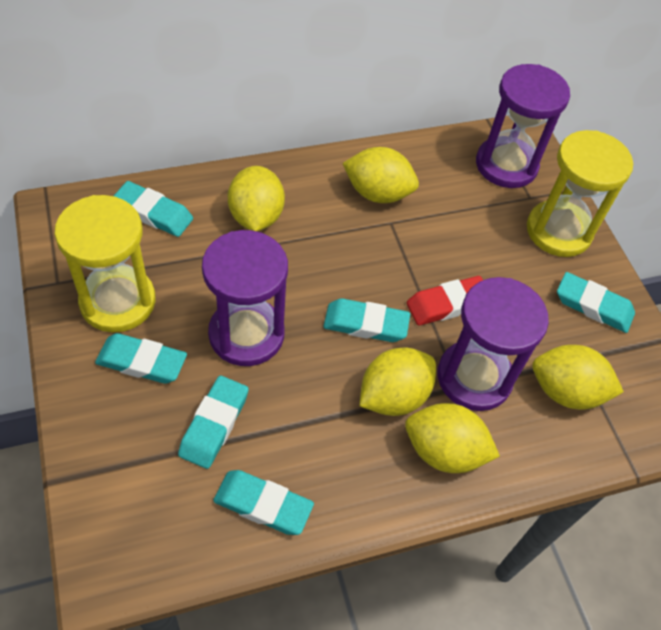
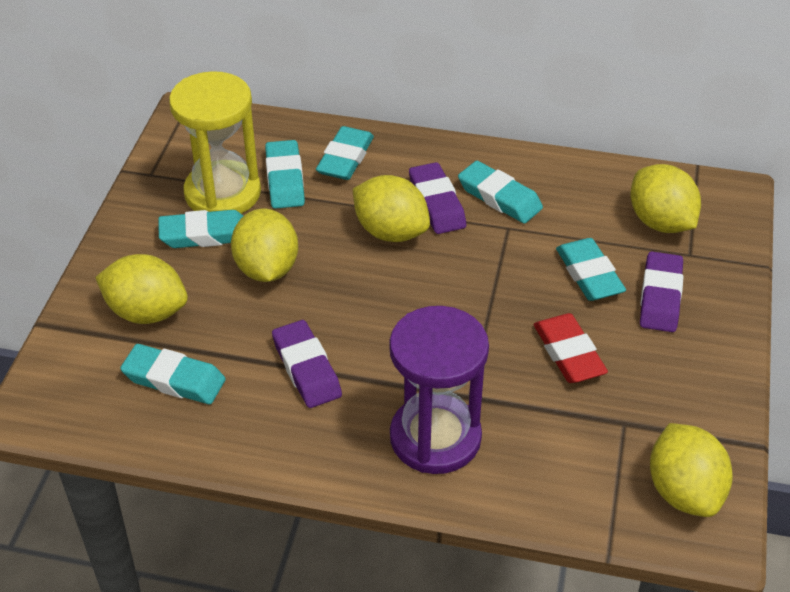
purple eraser: none = 0 -> [272,320,342,408] [409,162,466,234] [640,251,683,332] = 3
purple hourglass: [202,230,288,366] [437,277,549,411] [476,64,570,188] = 3 -> [389,306,489,474] = 1
yellow hourglass: [55,195,156,332] [527,130,633,257] = 2 -> [169,71,261,214] = 1

